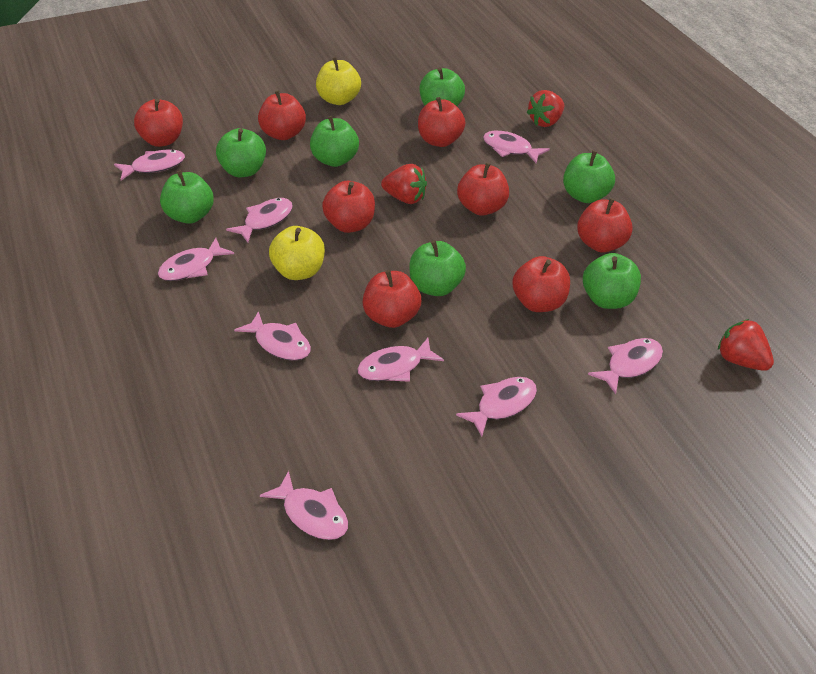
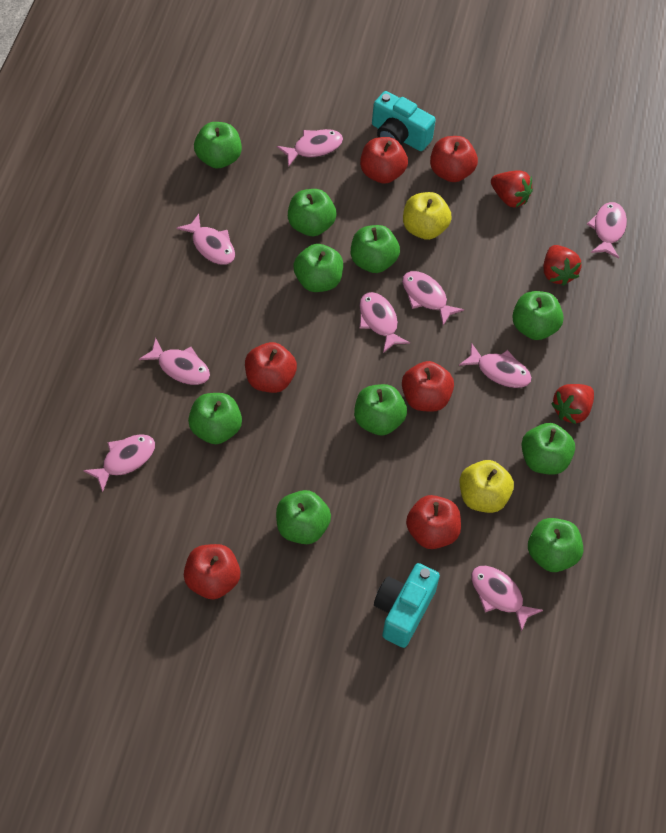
green apple: [160,170,214,224] [216,128,266,177] [310,116,359,167] [409,240,466,296] [420,67,465,106] [563,150,615,203] [583,253,641,309] = 7 -> [188,393,242,444] [194,122,242,169] [276,490,331,544] [288,189,336,236] [293,244,343,292] [351,225,400,273] [354,384,407,436] [512,291,564,340] [521,423,575,475] [528,518,583,572] = 10
red apple: [134,99,183,147] [258,90,306,140] [322,181,375,233] [363,270,421,328] [418,97,465,147] [457,162,509,216] [512,256,570,312] [577,198,633,253] = 8 -> [184,544,241,599] [245,342,297,393] [360,137,408,184] [402,361,454,412] [406,495,461,549] [430,136,478,182] = 6
turquoise camera: none = 0 -> [372,91,436,151] [374,563,440,648] = 2

